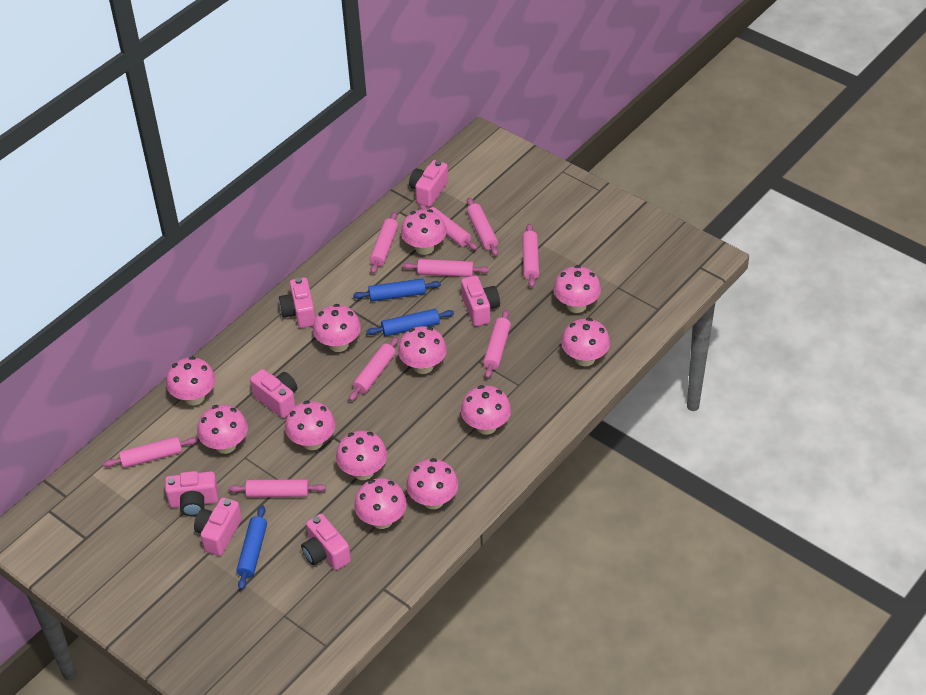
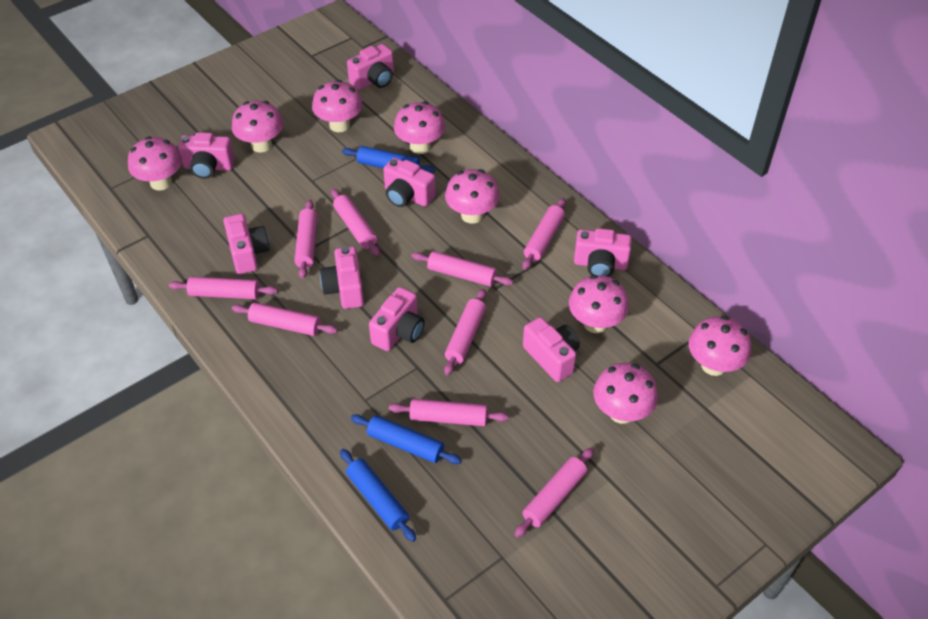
pink camera: [165,471,218,516] [194,498,242,556] [250,369,297,418] [279,277,315,328] [301,514,351,570] [409,160,448,207] [461,275,500,326] = 7 -> [178,132,235,179] [224,214,270,274] [320,246,364,309] [347,44,394,90] [369,287,425,351] [383,158,436,207] [523,317,580,382] [574,228,632,277] = 8
pink mushroom: [166,356,216,405] [197,405,248,454] [285,401,336,450] [313,304,361,352] [336,430,387,480] [354,478,407,529] [398,326,447,374] [401,209,447,255] [406,458,459,509] [461,385,511,435] [553,265,601,313] [561,318,610,366] = 12 -> [128,136,182,191] [232,101,284,153] [312,80,363,132] [394,101,445,154] [445,169,500,224] [569,275,629,333] [593,363,658,424] [689,316,751,376] = 8

